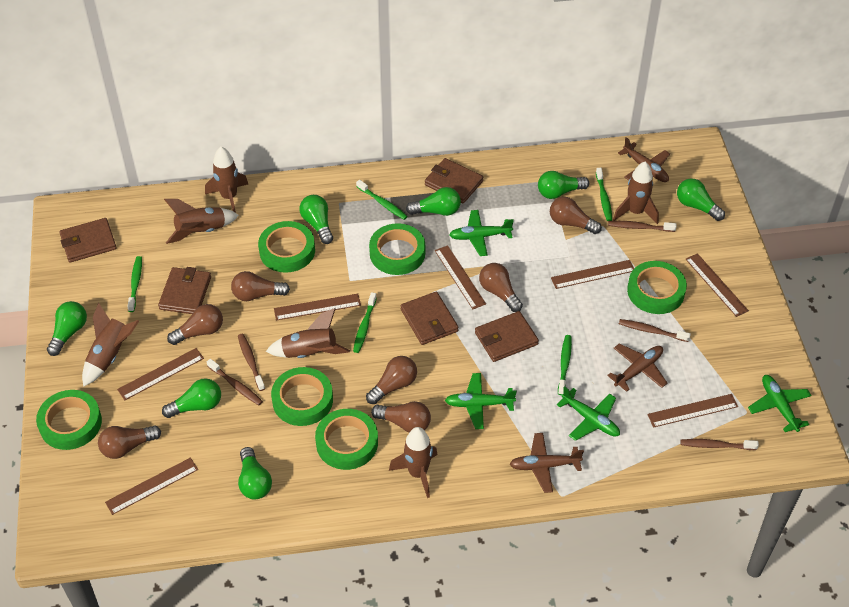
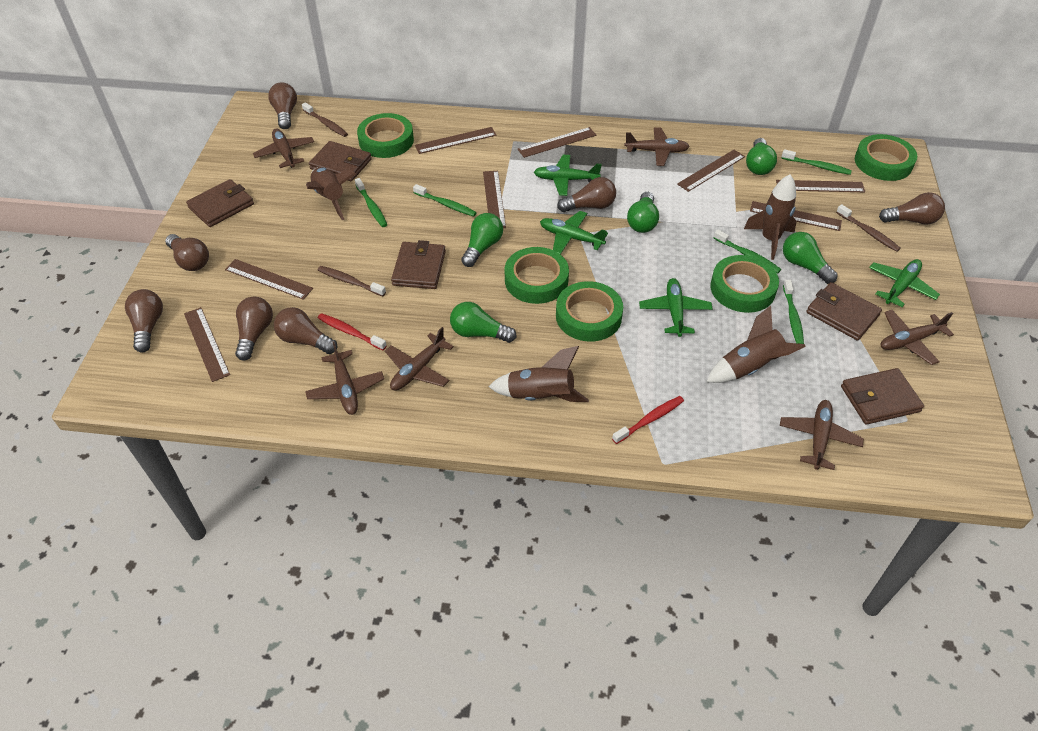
brown plane: [510,433,584,493] [607,344,668,392] [618,137,670,182] = 3 -> [253,128,314,168] [305,341,384,415] [385,327,454,391] [624,127,690,166] [780,400,864,470] [880,310,954,365] = 6
brown rocket: [82,303,139,387] [164,199,239,244] [205,147,248,213] [266,308,350,358] [389,427,437,498] [613,162,659,224] = 6 -> [306,167,356,220] [489,346,589,402] [706,306,806,383] [744,174,797,260] = 4
brown ruler: [105,457,198,515] [117,348,204,400] [274,294,361,321] [435,245,486,309] [551,260,634,289] [647,394,738,428] [685,253,749,317] = 7 -> [184,307,230,382] [225,259,313,300] [415,127,497,154] [483,171,506,228] [518,127,596,158] [677,150,745,192] [750,201,842,231] [776,180,865,192] = 8
brown toothbrush: [207,359,263,405] [238,334,265,391] [608,221,676,232] [619,319,691,342] [681,439,759,450] = 5 -> [302,102,348,137] [318,266,386,296] [836,204,901,252] = 3
green light bulb: [47,301,87,356] [162,378,221,418] [238,447,272,499] [299,195,333,244] [406,187,461,216] [538,171,589,199] [677,178,725,221] = 7 -> [450,302,517,343] [461,213,503,267] [627,192,659,233] [746,138,777,175] [783,232,838,284] = 5
green tape: [36,390,102,450] [258,221,315,273] [271,367,333,426] [315,409,378,470] [369,223,425,275] [627,261,687,314] = 6 -> [357,113,414,158] [505,247,569,304] [556,281,623,342] [710,255,779,313] [855,134,917,181] = 5
red toothbrush: none = 0 -> [318,313,387,350] [612,396,684,444] = 2

